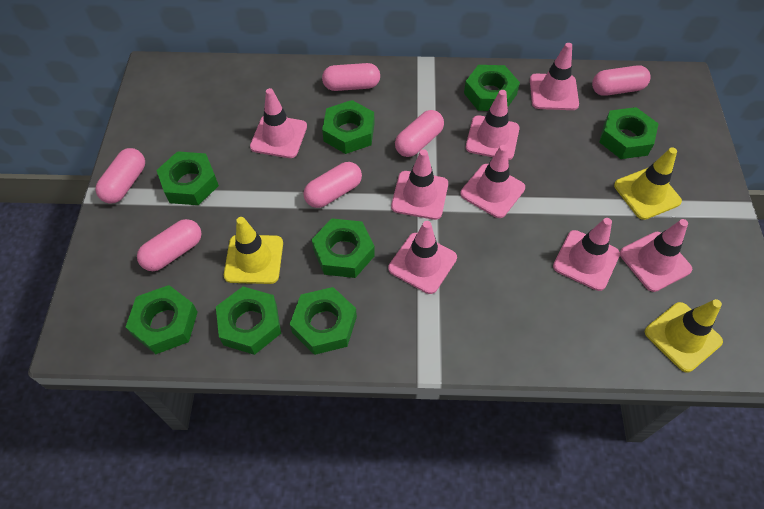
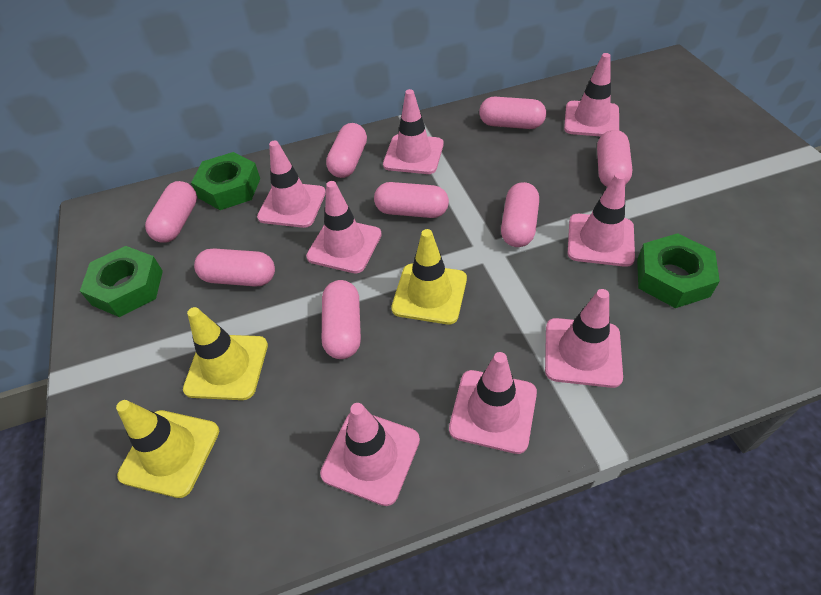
green nut: [126,285,198,354] [156,151,219,205] [216,287,281,355] [290,287,357,355] [312,218,375,278] [322,100,374,154] [464,65,520,111] [599,107,659,159] = 8 -> [80,246,163,317] [191,152,260,210] [637,233,720,308] = 3
pink capsule: [95,148,145,204] [137,219,202,271] [303,162,362,208] [322,63,380,91] [395,110,444,157] [592,65,651,96] = 6 -> [145,181,197,243] [194,248,275,287] [322,280,361,359] [326,123,367,178] [374,182,449,218] [479,97,546,129] [501,182,539,247] [597,130,632,187] = 8

